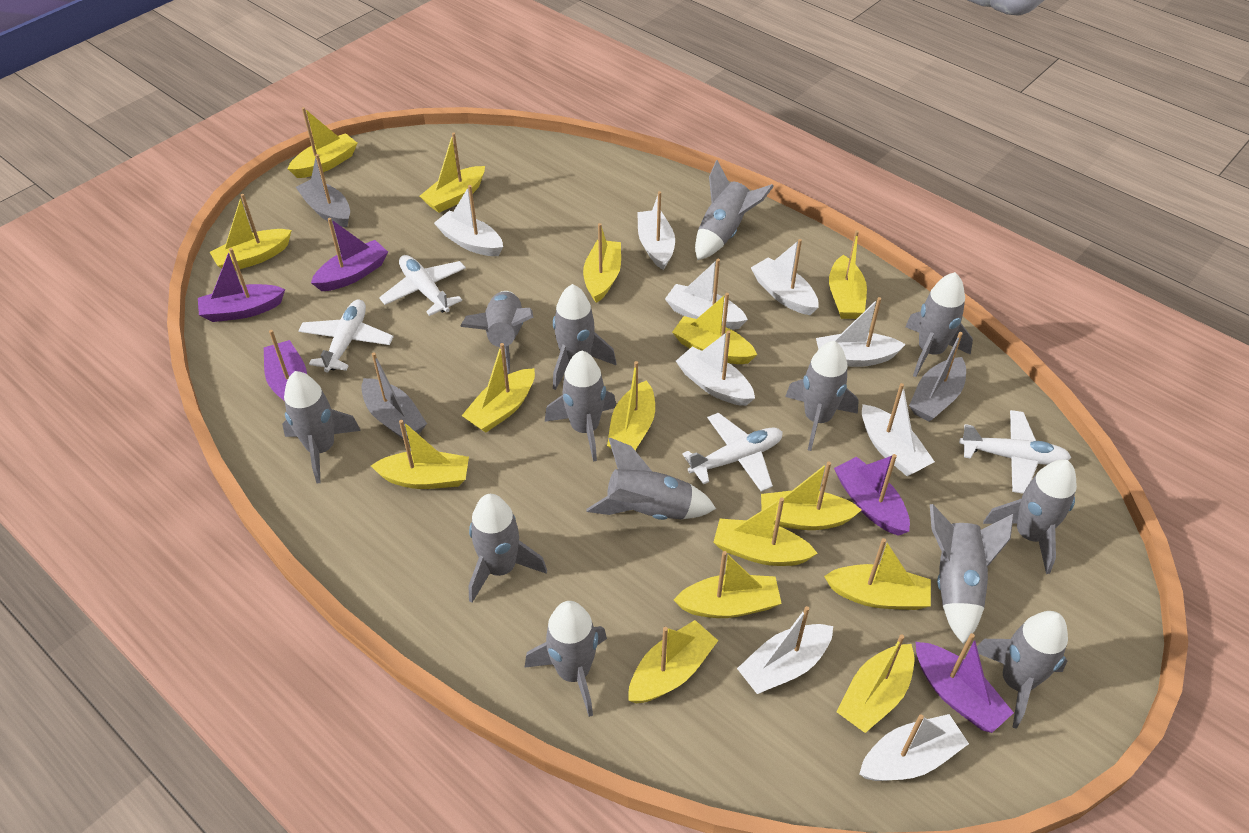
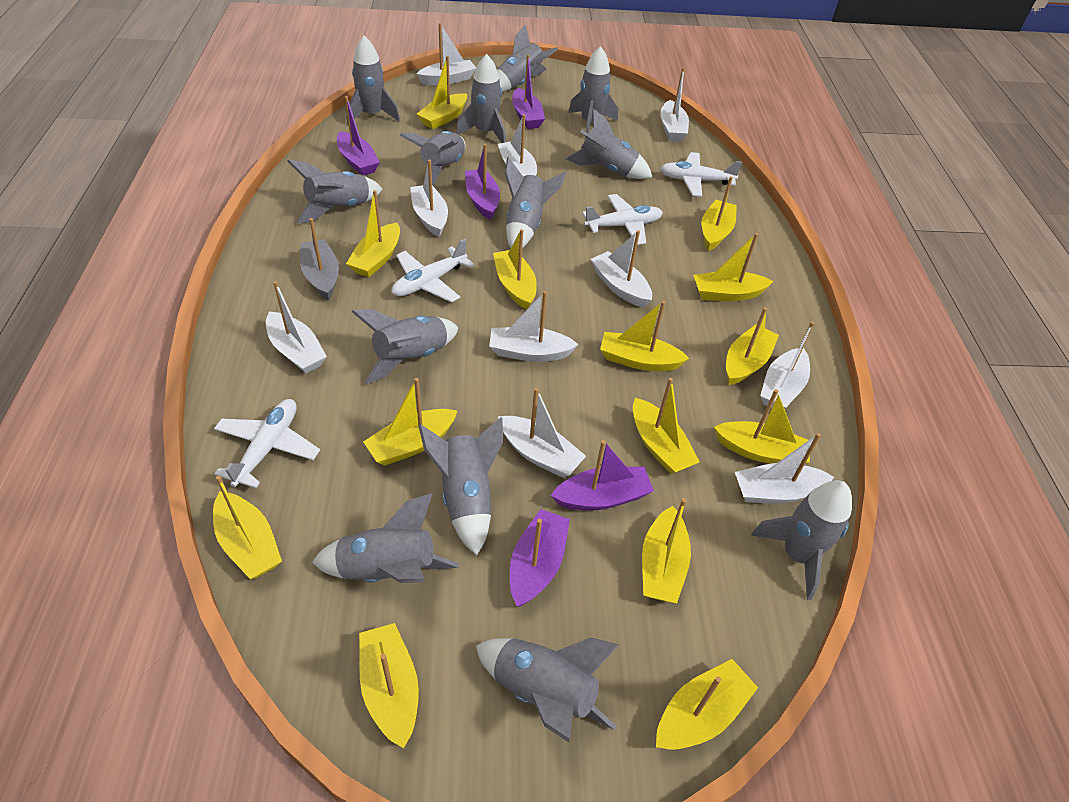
grey boat: [296,154,350,227] [361,352,427,440] [909,332,966,422] = 3 -> [300,218,339,300] = 1
white boat: [434,185,503,256] [637,191,675,270] [665,259,748,330] [676,330,755,406] [737,606,833,694] [751,239,819,315] [816,297,906,367] [860,714,969,781] [862,383,935,476] = 9 -> [266,281,327,373] [410,160,448,237] [416,23,476,85] [489,291,579,362] [498,114,537,177] [498,388,586,478] [591,230,652,308] [660,68,689,142] [735,433,834,503] [760,321,815,409] = 10
yellow boat: [210,194,292,271] [288,107,357,178] [371,420,469,489] [420,133,485,213] [462,343,535,433] [583,223,621,303] [607,361,655,450] [628,620,718,703] [672,293,757,364] [674,551,782,618] [713,497,818,566] [761,462,862,530] [824,538,931,610] [829,230,867,319] [837,634,915,733] = 15 -> [213,476,282,579] [346,190,400,277] [359,623,419,748] [363,378,457,466] [417,56,467,129] [493,229,537,310] [600,301,689,371] [633,378,700,474] [642,498,691,603] [656,659,758,750] [693,233,773,301] [702,176,737,251] [714,389,810,464] [726,307,779,385] = 14

